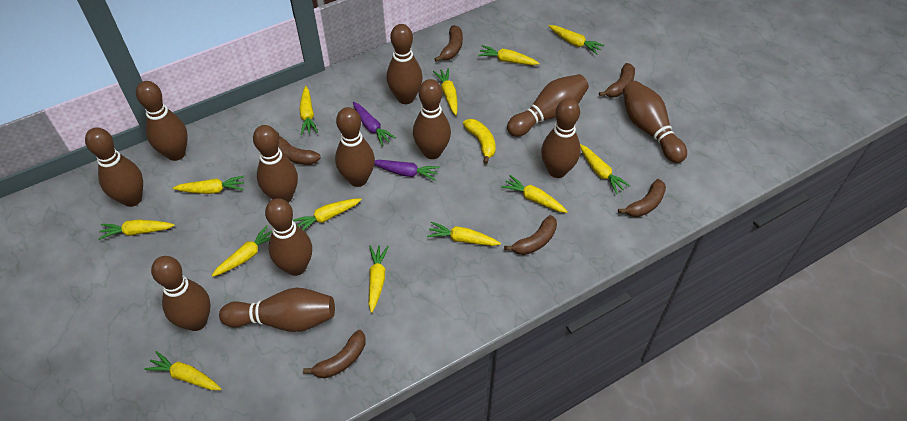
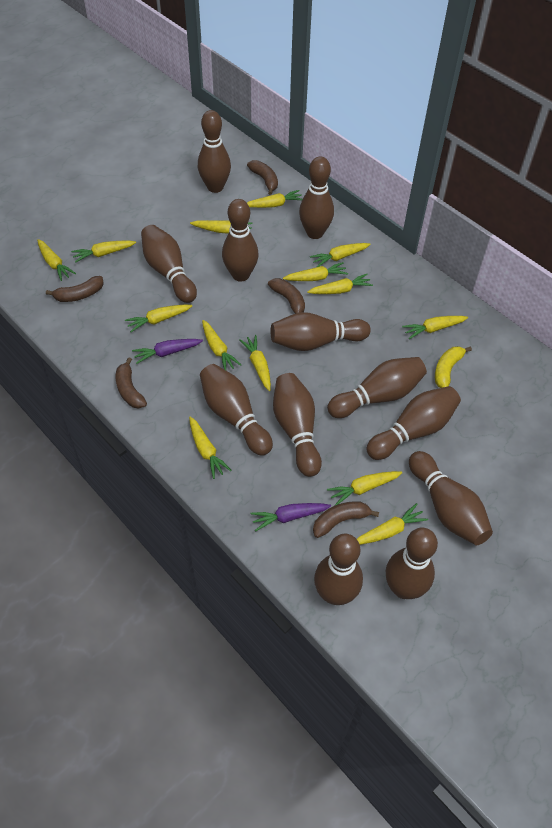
brown banana: [277,132,321,165] [303,330,365,379] [434,25,463,62] [504,215,557,255] [599,63,635,97] [618,179,666,217] = 6 -> [46,276,104,302] [116,357,147,409] [247,160,278,195] [268,278,305,314] [313,501,379,538] = 5
yellow carrot: [98,220,175,240] [144,351,221,390] [173,176,244,194] [211,225,272,277] [293,198,362,231] [299,86,318,135] [368,245,389,313] [427,221,501,246] [433,68,458,115] [478,45,540,65] [501,175,568,213] [549,25,605,55] [580,144,630,194] = 13 -> [37,239,76,281] [71,241,136,263] [125,304,192,332] [189,416,231,479] [190,220,253,234] [202,320,241,370] [239,335,271,391] [247,190,303,208] [283,262,348,281] [307,274,373,294] [310,243,371,267] [327,471,402,505] [357,503,428,545] [402,316,468,339] = 14

